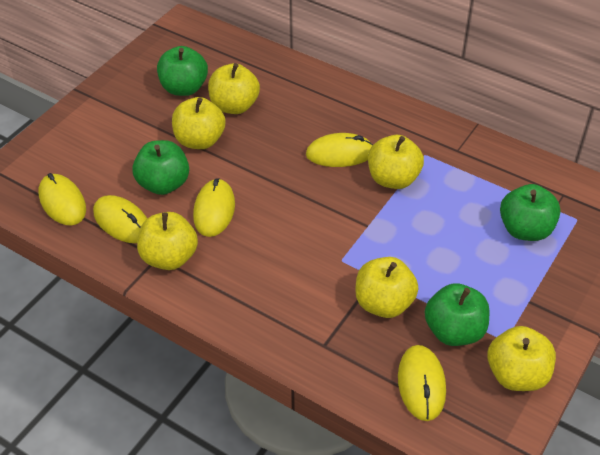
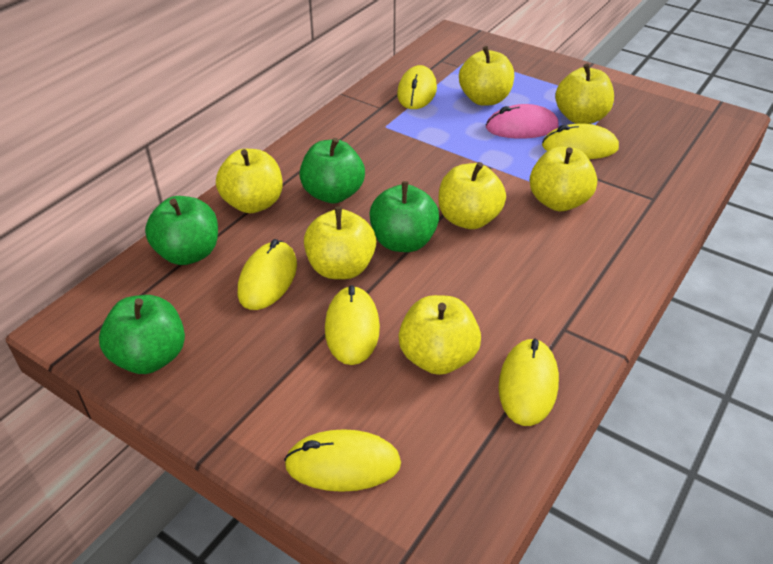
pink mouse: none = 0 -> [486,104,559,139] = 1
yellow apple: [137,212,198,270] [172,97,226,149] [208,63,260,114] [356,257,419,318] [368,135,424,189] [487,326,556,391] = 6 -> [216,149,283,213] [304,207,376,279] [399,295,481,375] [438,162,506,229] [459,46,514,106] [530,147,597,211] [555,64,614,124] = 7
yellow mouse: [39,173,86,225] [93,195,147,243] [193,178,235,237] [306,133,373,167] [398,345,446,421] = 5 -> [238,239,297,310] [284,429,401,492] [325,285,380,365] [397,65,437,109] [498,338,559,426] [542,123,619,159] = 6

